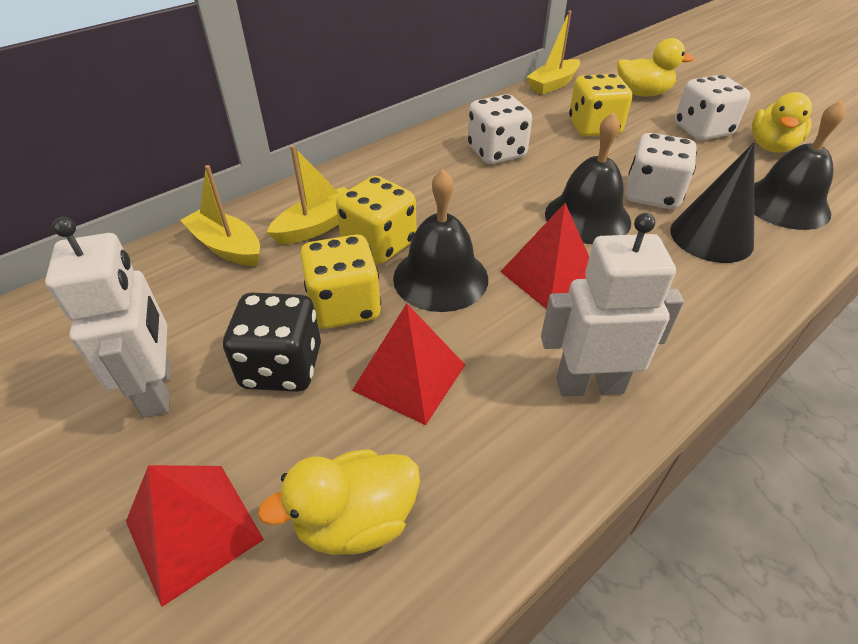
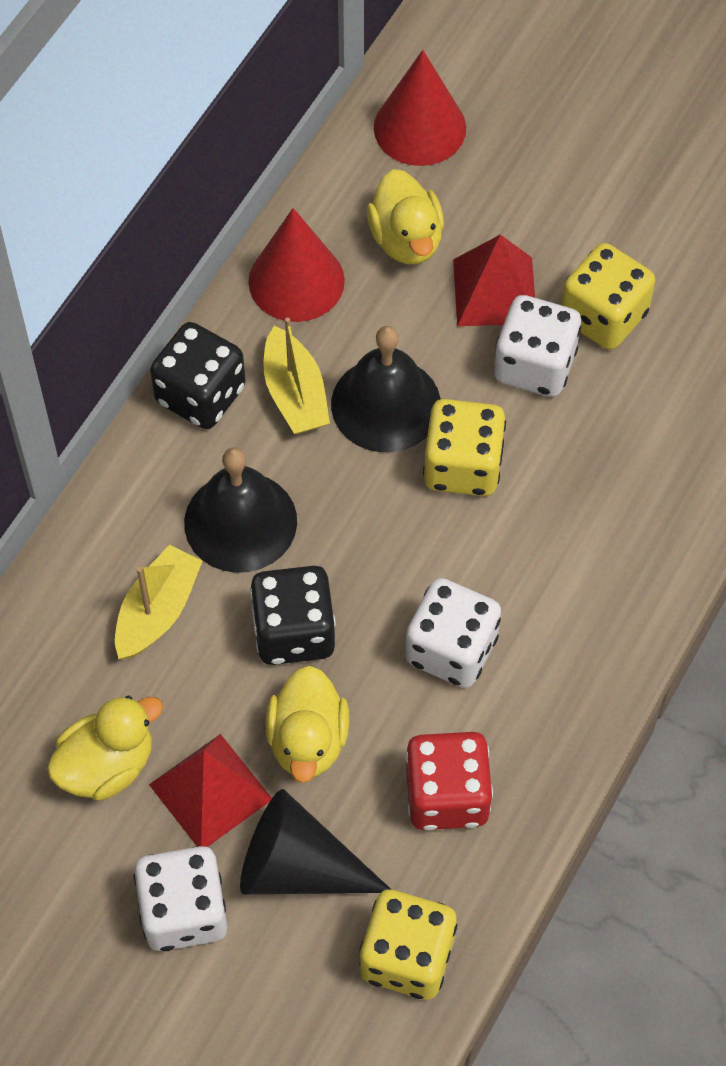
black bell: [393,169,488,312] [545,112,631,244] [754,100,846,230] = 3 -> [184,447,297,573] [331,326,441,452] = 2
black dice: [223,293,321,392] = 1 -> [150,322,246,429] [250,566,336,665] = 2
red cone: none = 0 -> [248,208,345,322] [374,50,466,166] = 2
red dice: none = 0 -> [406,732,493,830] = 1
red pyramid: [126,465,264,607] [352,303,465,425] [500,203,589,309] = 3 -> [149,734,272,847] [453,235,535,326] = 2
white robot: [45,217,171,418] [541,213,684,397] = 2 -> none = 0
yellow boat: [180,165,260,266] [267,145,348,245] [527,11,580,95] = 3 -> [115,545,203,659] [263,318,330,434] = 2

